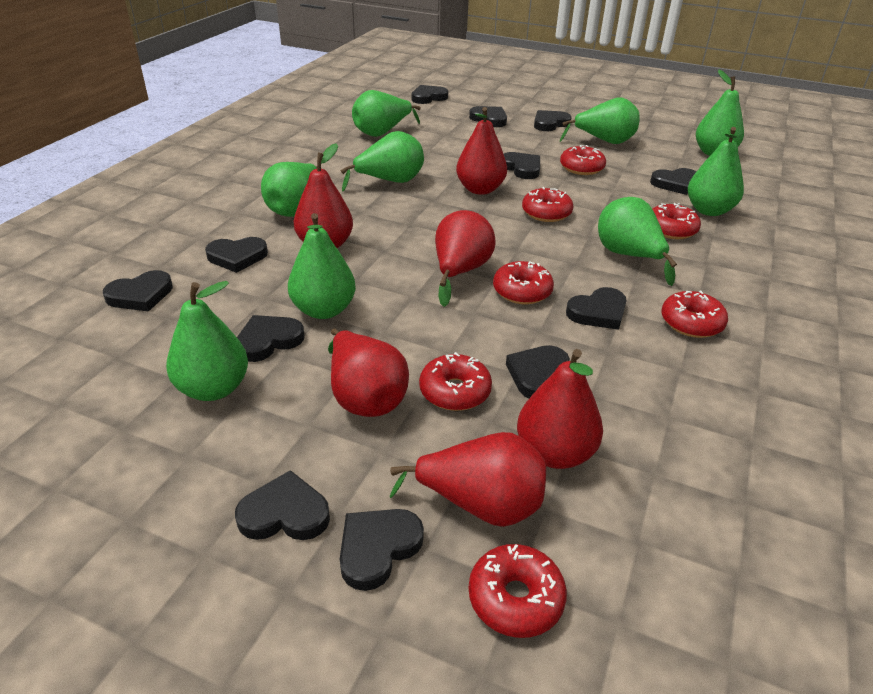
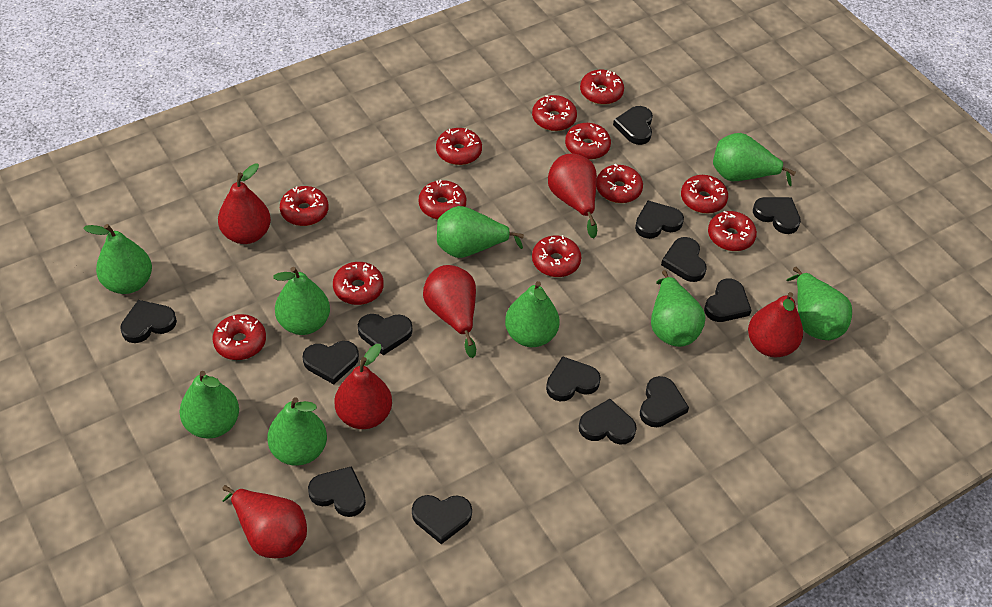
black heart: [103,270,173,312] [205,237,268,273] [235,470,330,540] [237,315,305,362] [340,509,424,591] [412,85,448,104] [469,106,507,127] [504,152,540,179] [506,345,570,398] [534,110,572,131] [566,287,627,330] [650,168,696,195] = 12 -> [120,300,177,343] [303,341,359,384] [308,466,366,517] [358,314,412,355] [412,495,472,544] [546,356,601,401] [579,399,637,444] [613,106,653,145] [635,201,684,239] [640,376,689,427] [661,237,707,282] [704,278,752,322] [753,197,801,234] = 13
red donut: [419,352,492,411] [468,544,567,638] [493,261,554,304] [522,187,574,222] [560,145,606,175] [652,203,701,239] [661,290,728,338] = 7 -> [212,314,266,360] [280,186,329,226] [333,262,384,305] [419,180,466,219] [436,128,482,165] [532,95,577,131] [532,235,581,277] [565,123,611,160] [580,70,624,105] [596,164,643,203] [681,175,728,214] [708,211,757,251] = 12

